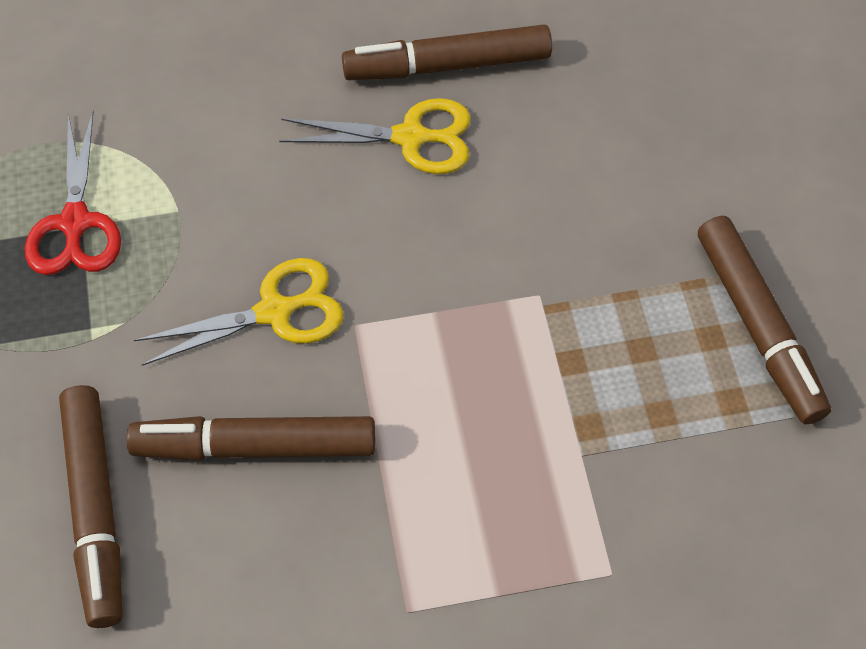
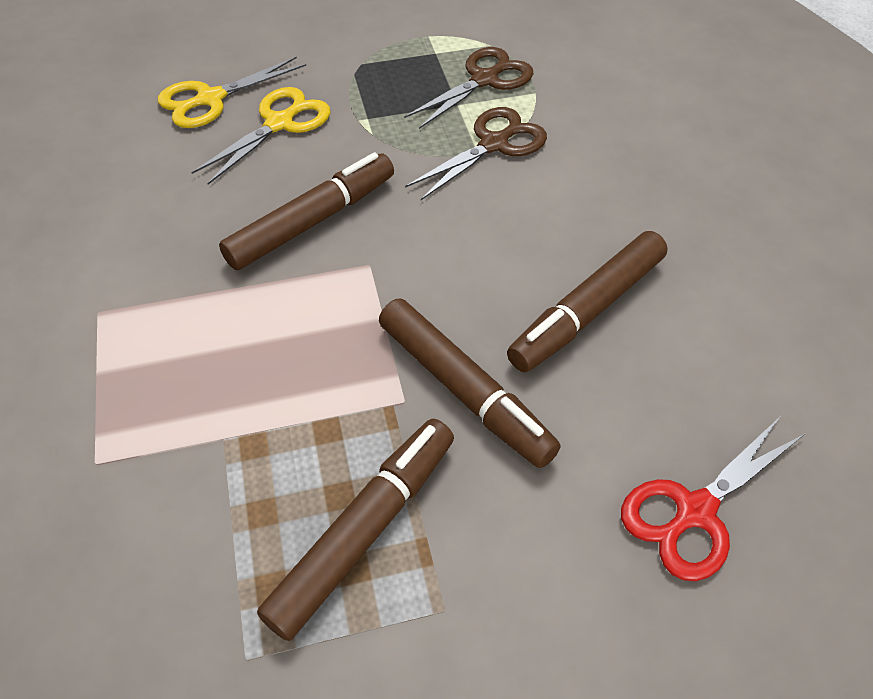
brown scissors: none = 0 -> [404,47,533,129] [405,107,547,200] = 2

